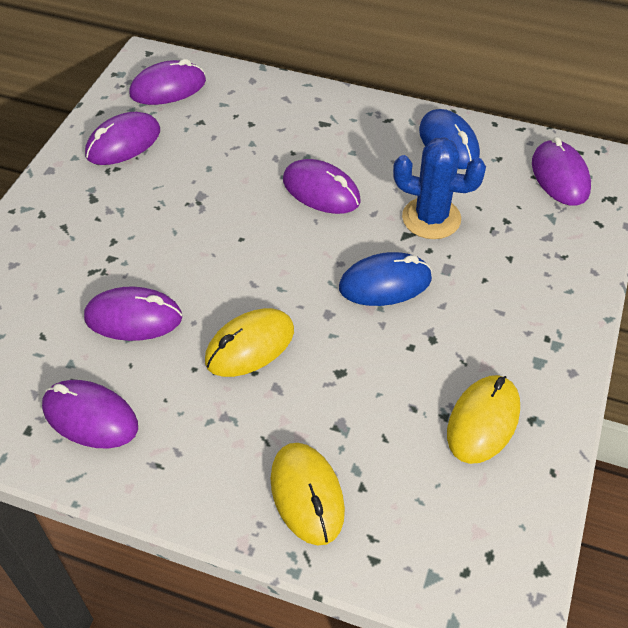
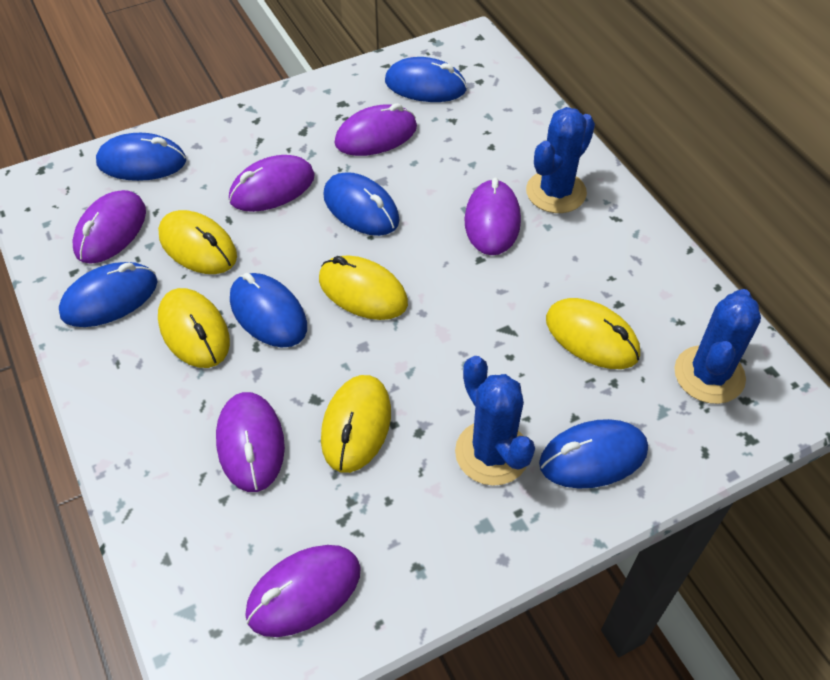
blue cactus: [393,137,486,239] = 1 -> [455,356,535,486] [526,107,595,213] [674,289,761,404] = 3
blue mouse: [339,252,432,306] [419,109,480,169] = 2 -> [59,262,158,327] [96,133,186,181] [230,273,307,347] [323,172,399,236] [385,57,467,102] [539,419,648,488] = 6
yellow mouse: [205,308,294,377] [270,443,345,546] [447,375,520,464] = 3 -> [158,210,237,274] [158,288,230,368] [319,256,408,320] [321,375,391,473] [546,298,640,369] = 5

